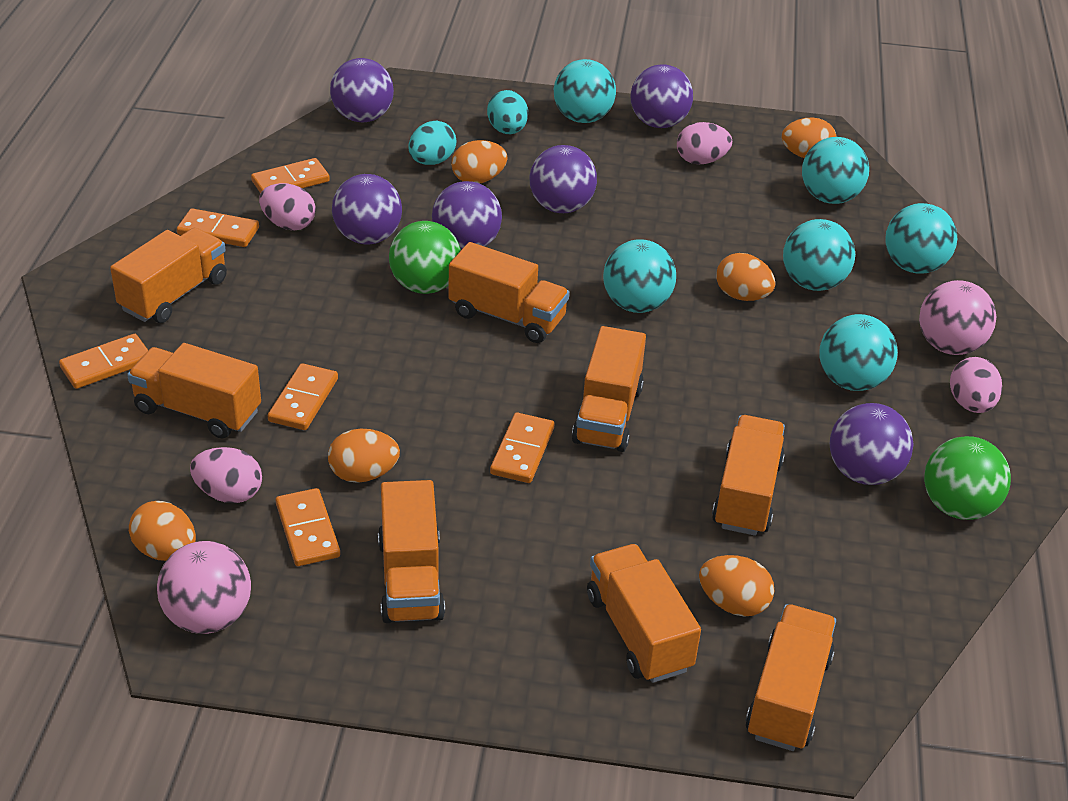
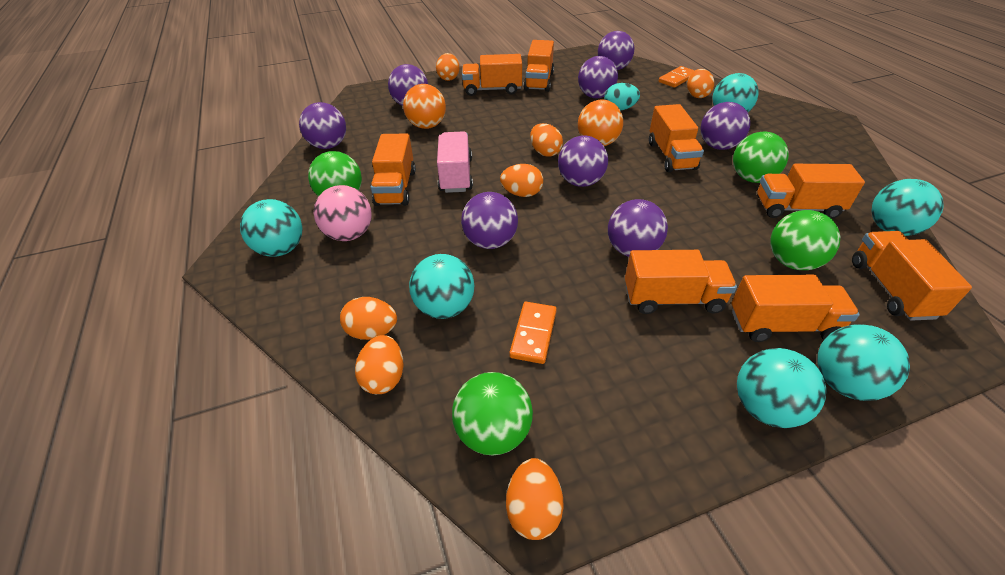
green ball: [389,221,461,294] [924,436,1011,520] = 2 -> [308,151,362,197] [452,372,533,455] [733,132,789,183] [770,210,840,270] = 4
orange ball: none = 0 -> [403,84,446,129] [578,100,623,146] = 2
orange domino: [59,334,148,389] [177,208,259,247] [251,158,330,193] [268,363,338,430] [276,488,340,566] [490,413,554,483] = 6 -> [509,302,557,364] [659,66,695,88] = 2
orange egg: [129,501,196,561] [328,429,400,483] [451,140,507,184] [699,555,774,617] [716,253,775,301] [782,117,837,158] = 6 -> [340,297,397,340] [355,335,404,394] [436,53,460,81] [500,164,543,197] [506,458,564,540] [530,123,563,157] [687,69,714,98] = 7
pink ball: [157,541,251,634] [919,280,996,355] = 2 -> [314,185,372,241] = 1
pink egg: [190,447,262,503] [259,183,316,231] [677,122,732,164] [950,357,1002,413] = 4 -> none = 0
pink truck: none = 0 -> [437,131,473,193] = 1
purple ball: [330,58,394,122] [332,174,402,244] [432,181,502,250] [530,145,597,213] [631,64,693,128] [830,403,913,485] = 6 -> [299,102,346,149] [388,64,428,106] [461,192,518,249] [558,135,608,187] [578,56,618,98] [598,31,634,70] [608,199,668,257] [701,102,750,150] = 8
turquoise egg: [408,121,457,165] [487,90,528,134] = 2 -> [604,83,640,111] = 1

